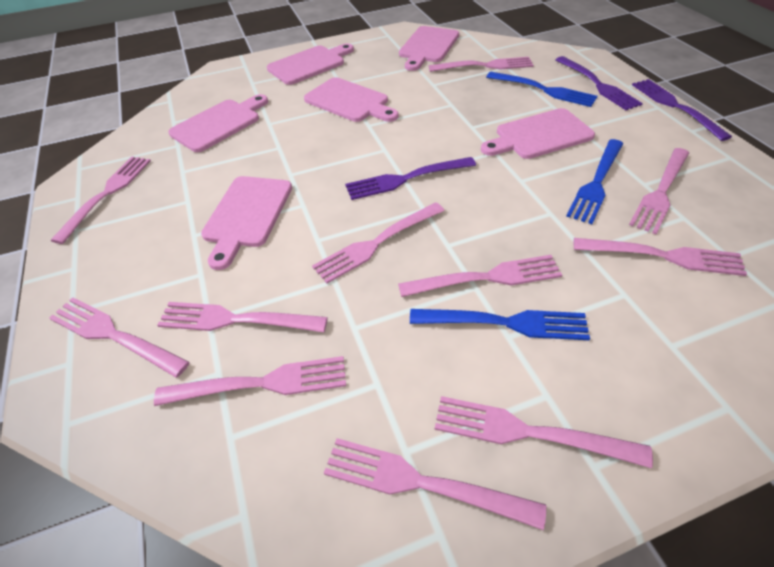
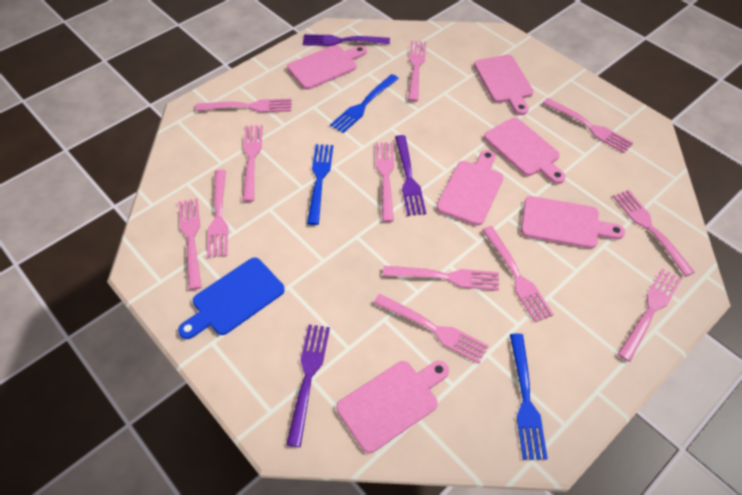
blue cutting board: none = 0 -> [178,257,285,339] = 1
pink fork: [49,297,190,378] [50,157,151,244] [154,356,346,406] [157,302,328,332] [312,202,445,284] [324,438,546,530] [398,255,562,297] [429,57,534,72] [435,396,653,468] [574,238,747,276] [629,148,689,234] = 11 -> [178,198,202,290] [195,99,291,112] [207,170,228,258] [242,125,263,202] [374,294,489,364] [375,142,394,222] [383,266,499,291] [408,41,426,102] [482,226,554,322] [542,98,633,153] [613,190,695,277] [617,268,682,362] = 12

